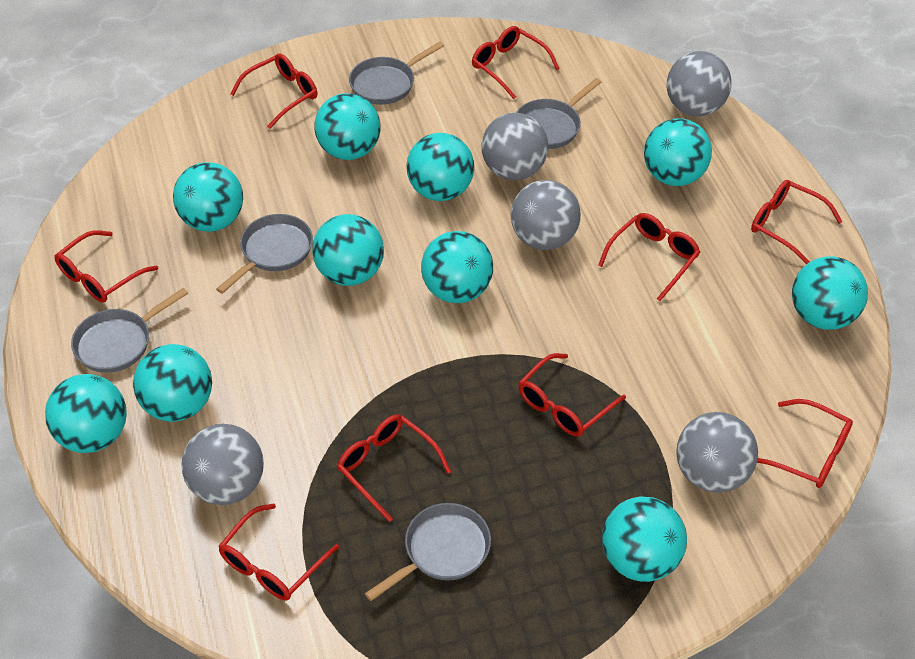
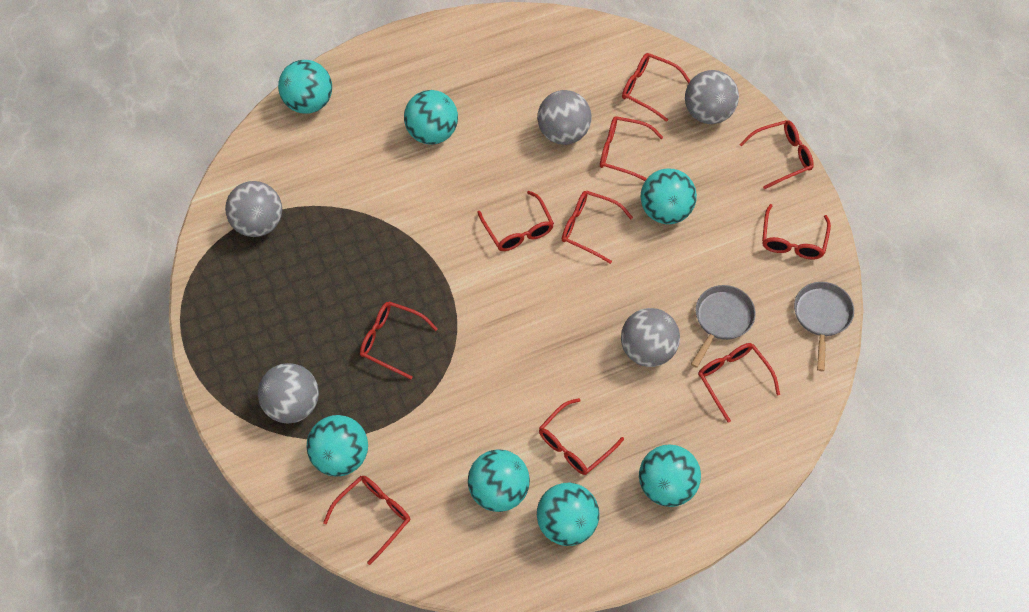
grey pan: [71,288,188,373] [216,214,313,294] [349,41,444,105] [365,503,491,601] [516,78,601,149] = 5 -> [691,285,756,368] [794,282,854,371] = 2
red glasses: [55,230,159,303] [218,503,339,600] [231,53,317,129] [337,414,451,522] [472,26,559,99] [518,353,626,437] [598,213,700,301] [751,180,843,264] [757,399,853,488] = 9 -> [323,476,410,565] [360,301,438,379] [477,191,554,251] [539,398,624,475] [562,191,633,264] [600,116,663,181] [622,53,690,122] [698,343,780,422] [739,120,814,189] [762,204,831,260] = 10
turquoise ball: [45,374,127,453] [133,344,212,422] [173,162,243,232] [312,214,384,286] [314,93,381,160] [406,133,474,201] [421,231,493,303] [602,496,687,582] [644,118,712,186] [792,256,868,330] = 10 -> [278,60,332,114] [307,415,368,476] [404,90,458,145] [468,449,530,512] [537,483,600,546] [639,444,701,507] [641,169,697,224] = 7

